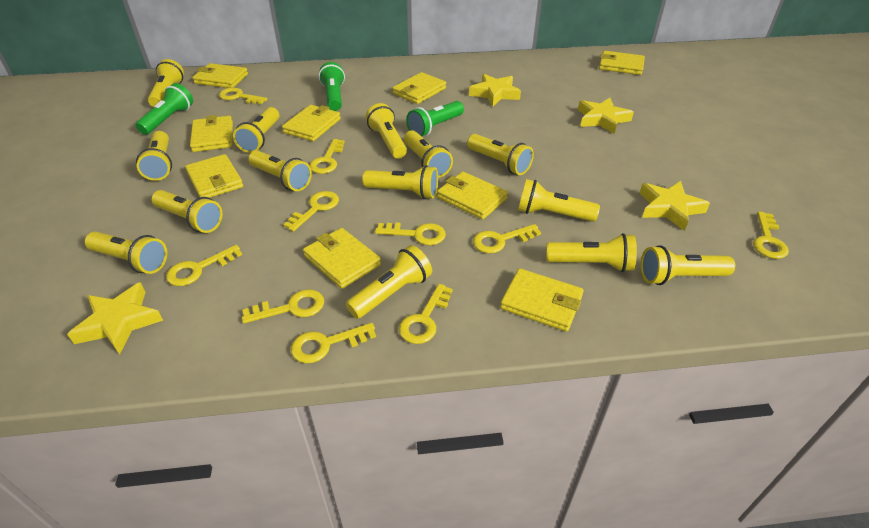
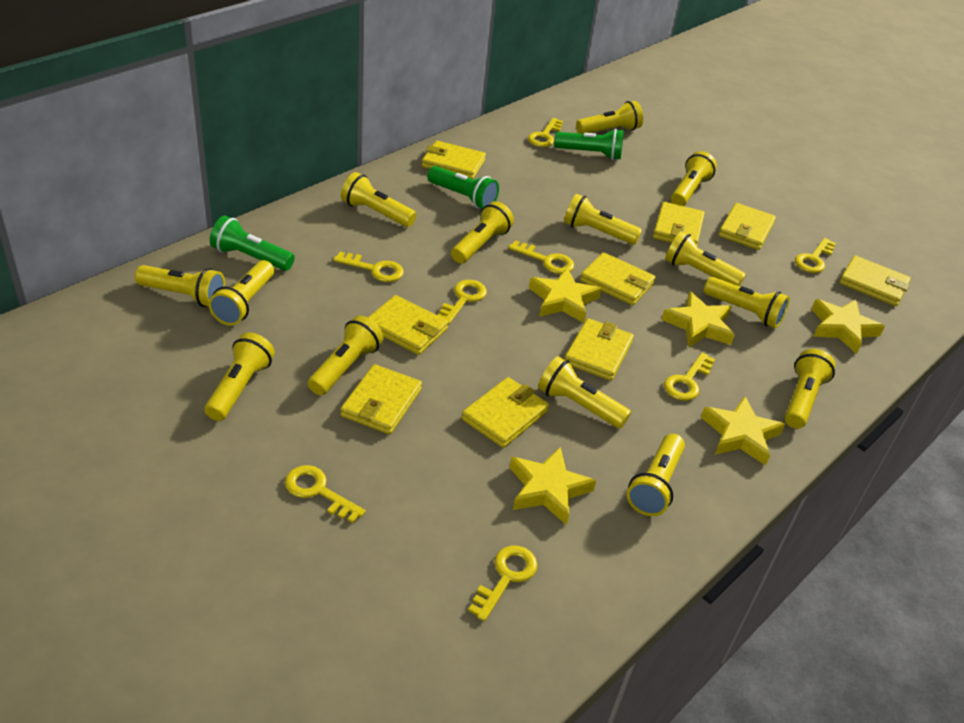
yellow key: [166,245,242,286] [219,88,267,104] [242,289,324,323] [283,191,339,232] [291,323,376,363] [309,139,345,174] [375,222,446,245] [399,284,453,344] [473,224,541,253] [753,211,789,259] = 10 -> [285,465,366,523] [333,252,404,282] [437,280,487,325] [468,545,538,621] [508,240,574,274] [528,118,563,147] [664,352,715,401] [795,238,836,273] = 8
yellow star: [67,282,163,355] [469,74,521,107] [578,98,634,134] [640,181,710,231] = 4 -> [510,446,596,525] [529,268,601,323] [661,291,735,348] [701,396,785,466] [811,299,885,354] = 5

